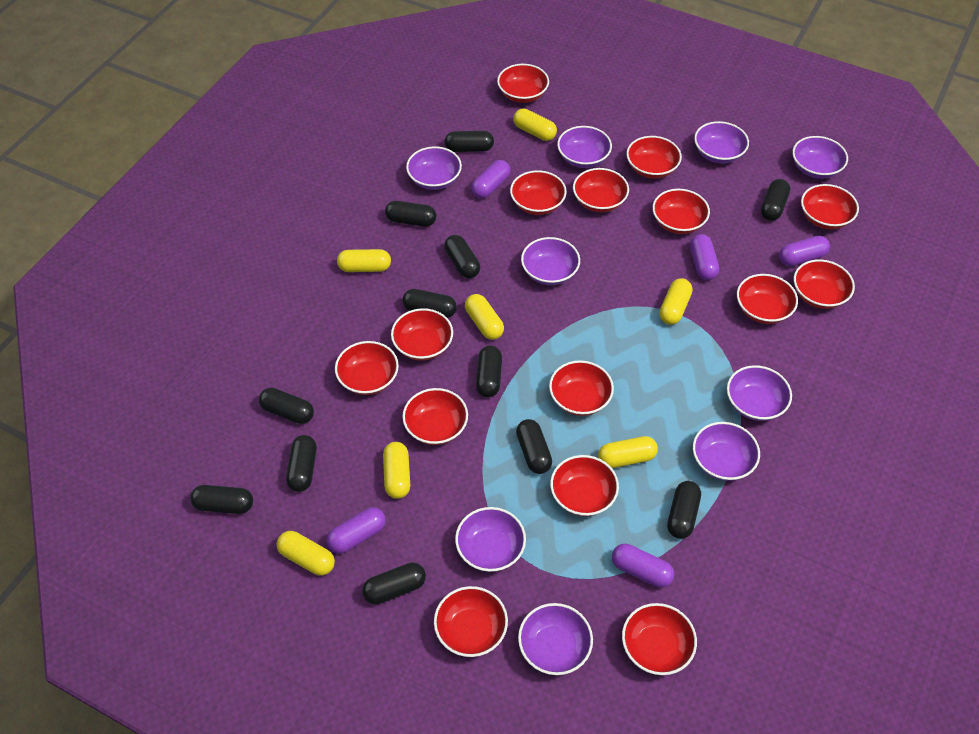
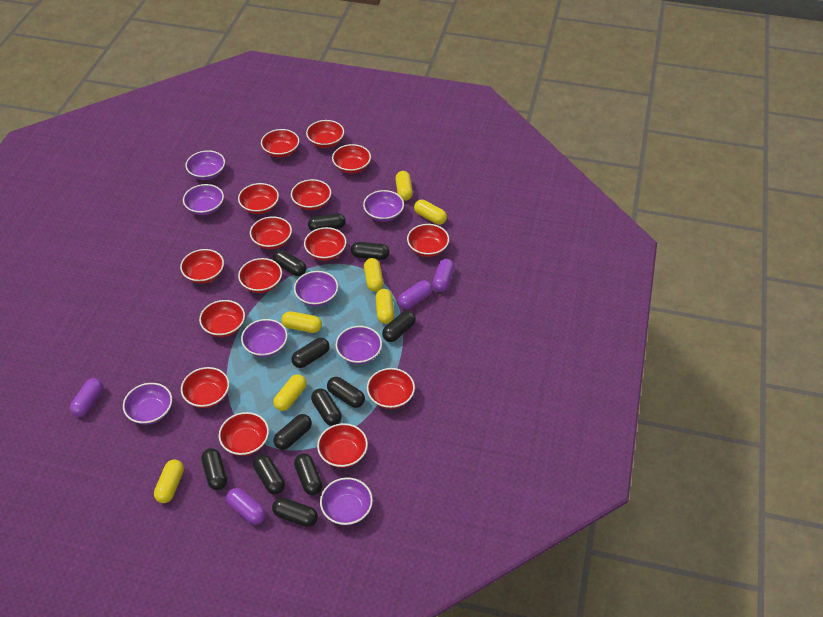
purple bowl: [406,147,462,190] [455,507,526,572] [518,603,593,675] [521,237,580,285] [557,126,612,168] [693,422,760,481] [694,121,749,163] [727,365,792,421] [792,136,848,179] = 9 -> [123,383,172,424] [183,184,224,215] [185,150,225,180] [241,319,288,357] [294,271,338,306] [320,477,373,525] [336,326,382,364] [363,190,404,222] = 8
purple capsule: [327,507,386,554] [471,160,510,198] [612,544,674,588] [690,234,719,280] [779,236,830,266] = 5 -> [70,378,103,417] [226,488,266,525] [398,280,432,309] [432,259,454,292] = 4

